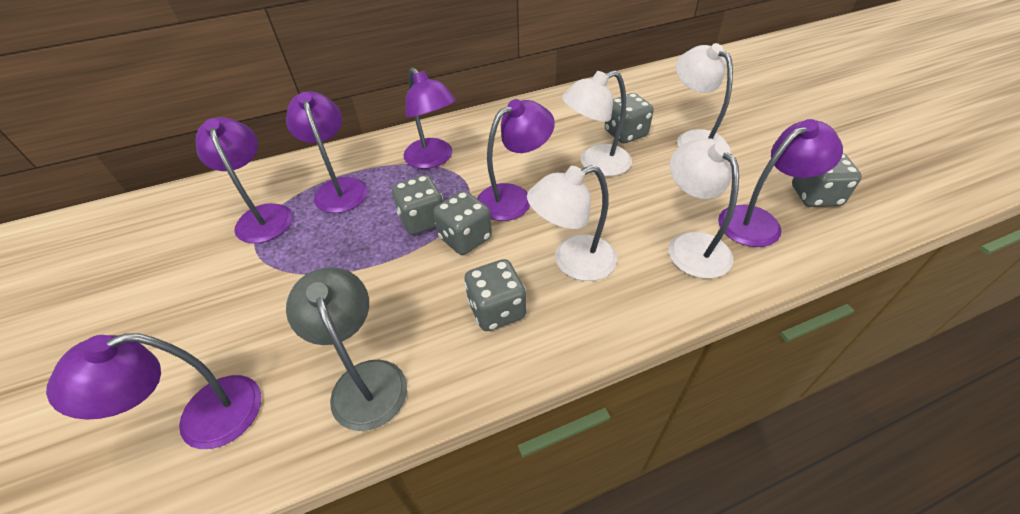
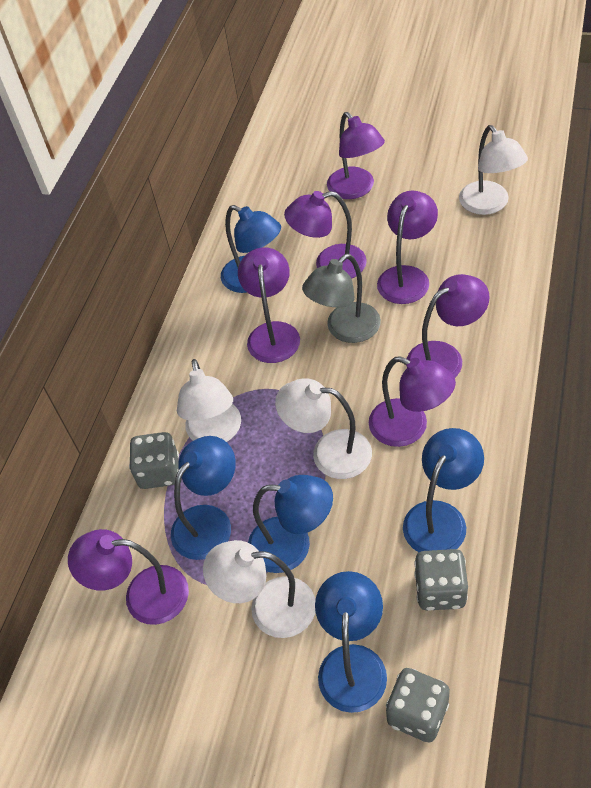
blue lamp: none = 0 -> [171,436,236,560] [221,205,281,293] [248,475,333,573] [315,571,387,713] [403,428,484,552] = 5
grey dice: [392,175,443,235] [433,191,492,255] [464,259,526,331] [605,93,654,144] [792,153,862,207] = 5 -> [129,432,179,489] [386,668,450,743] [414,549,468,611] = 3
purple lamp: [46,333,261,449] [195,117,293,243] [286,91,368,213] [403,67,456,169] [477,99,555,221] [718,119,843,247] = 6 -> [68,529,189,625] [238,248,300,363] [284,191,367,279] [327,112,385,199] [369,356,456,447] [377,191,438,304] [407,274,490,377] = 7

